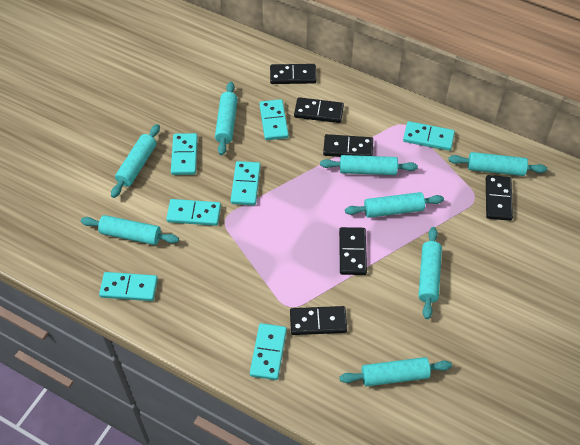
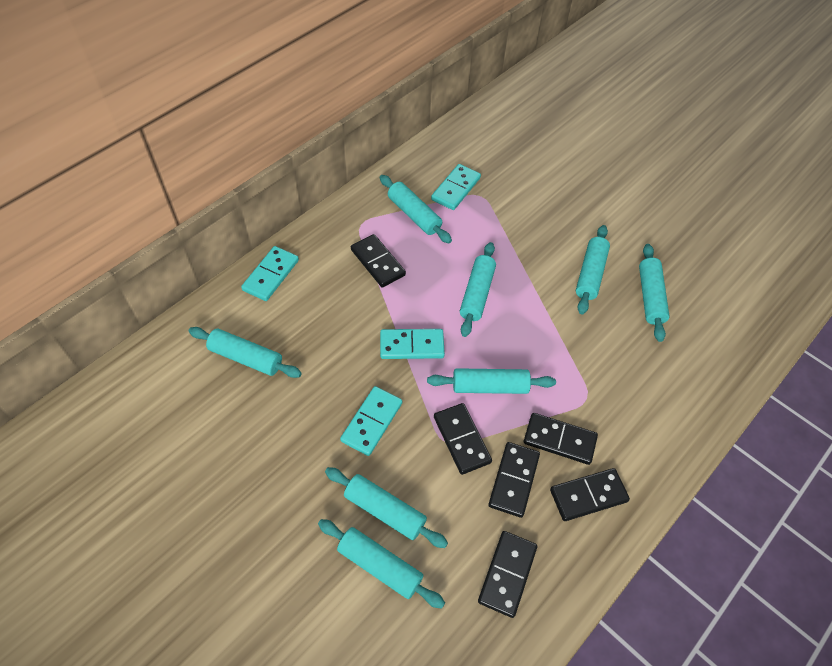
turquoise domino: [99,272,158,301] [166,199,221,226] [171,133,198,175] [231,161,261,205] [250,323,287,380] [259,99,289,140] [403,121,455,151] = 7 -> [241,246,299,301] [340,386,402,456] [380,329,445,359] [431,164,481,210] = 4

